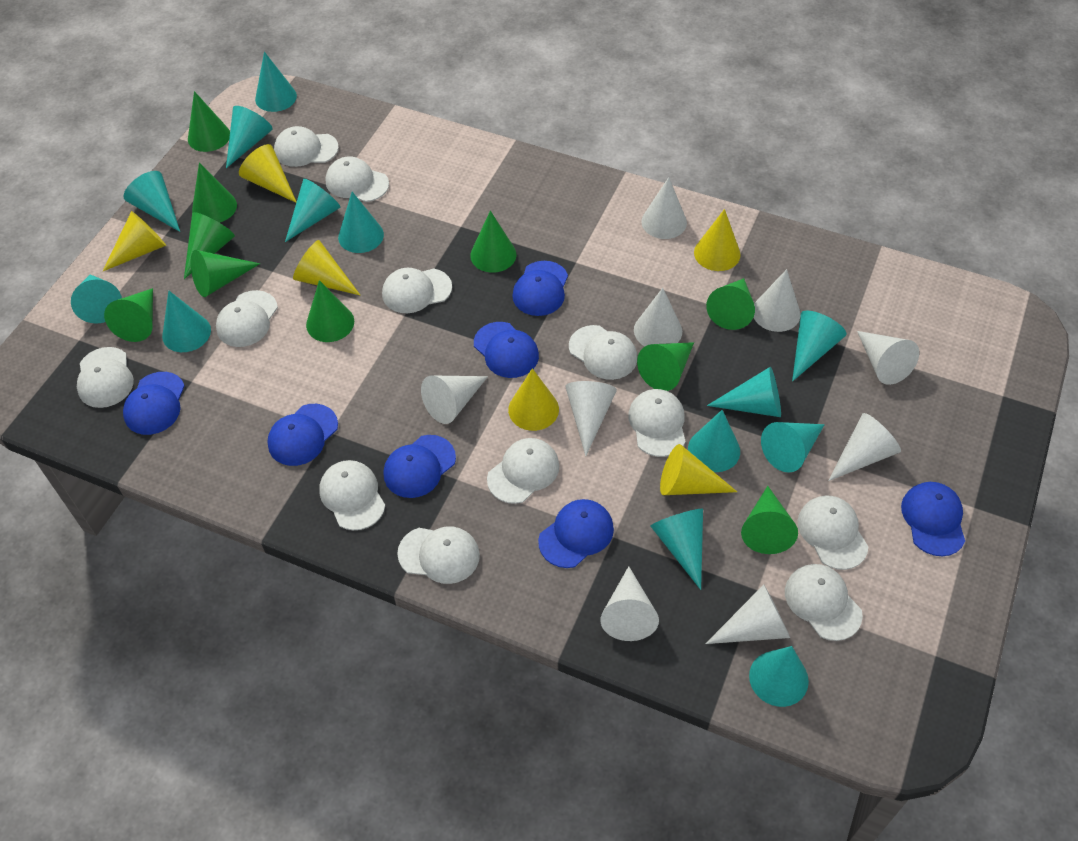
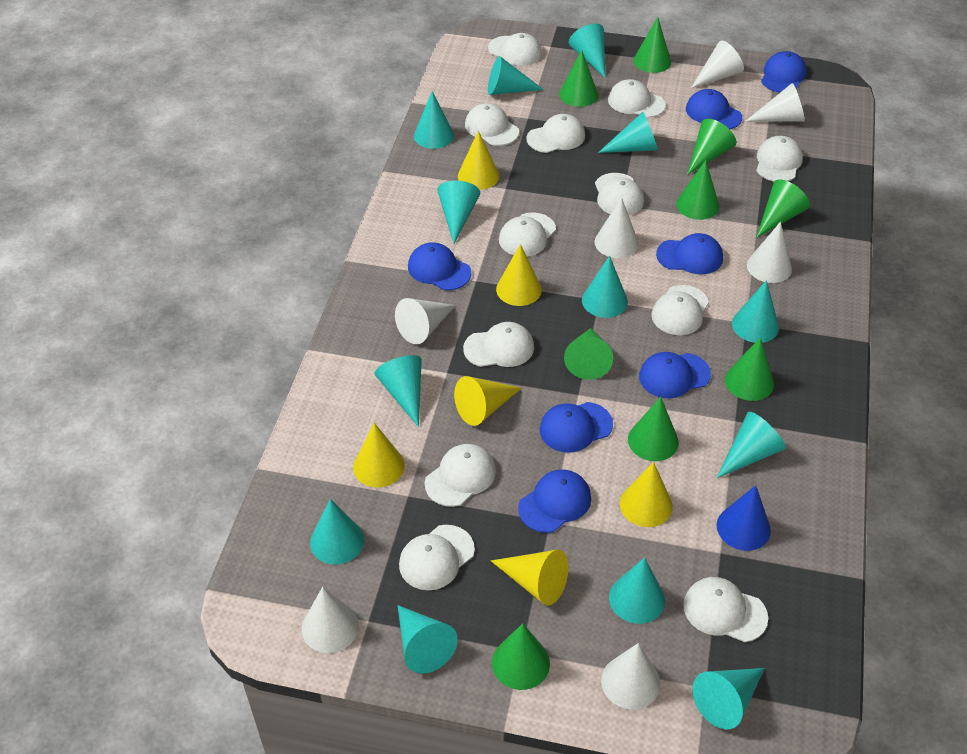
blue cone: none = 0 -> [717,485,771,551] = 1
green cone: [104,288,153,342] [184,212,235,279] [188,91,230,152] [191,250,260,297] [192,163,237,223] [306,280,354,342] [470,211,516,273] [637,342,694,391] [706,278,755,330] [741,486,798,554] = 10 -> [492,623,550,690] [559,50,598,107] [564,328,613,380] [628,397,679,461] [633,17,671,73] [676,160,719,220] [687,119,736,175] [725,337,774,401] [756,179,810,238] = 9
white cone: [421,376,488,424] [565,381,617,456] [600,566,659,641] [634,288,682,346] [641,177,687,239] [705,585,790,644] [753,269,801,332] [828,413,901,481] [857,331,919,385] = 9 -> [302,587,359,653] [395,298,456,344] [594,197,639,258] [601,643,660,710] [691,41,744,88] [746,83,805,122] [747,222,792,283] = 7

